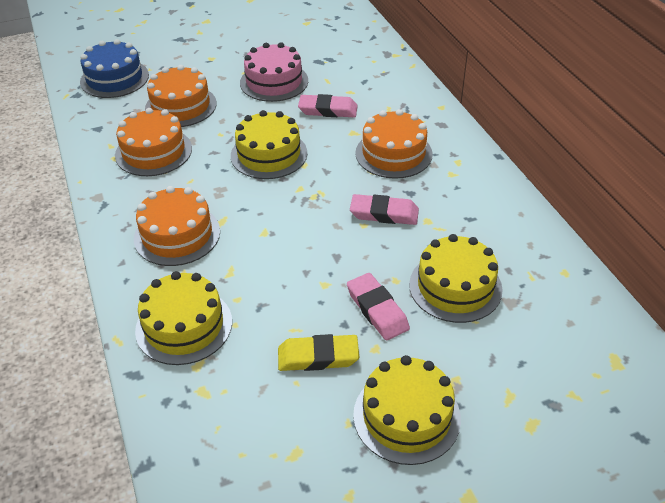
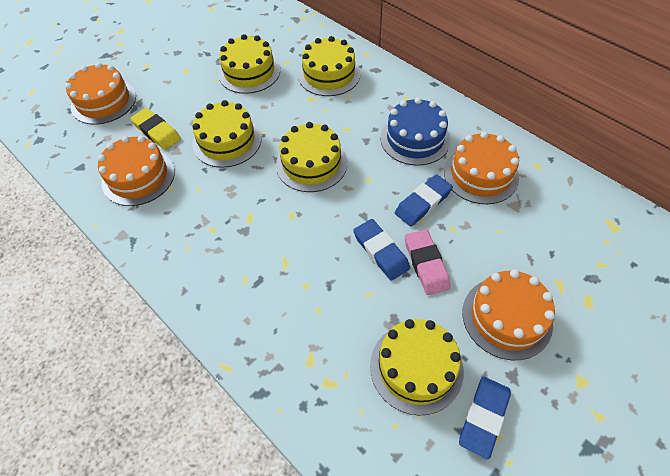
blue eraser: none = 0 -> [353,219,410,281] [395,174,453,226] [459,376,511,459] = 3
pink cake: [240,42,308,102] = 1 -> none = 0
pink eraser: [298,94,358,117] [347,273,410,340] [350,194,419,225] = 3 -> [405,229,451,295] = 1
yellow cake: [135,271,232,365] [231,110,307,179] [353,355,461,465] [409,234,503,323] = 4 -> [192,100,261,168] [218,34,280,94] [276,122,347,192] [298,36,361,96] [370,319,464,416] = 5

